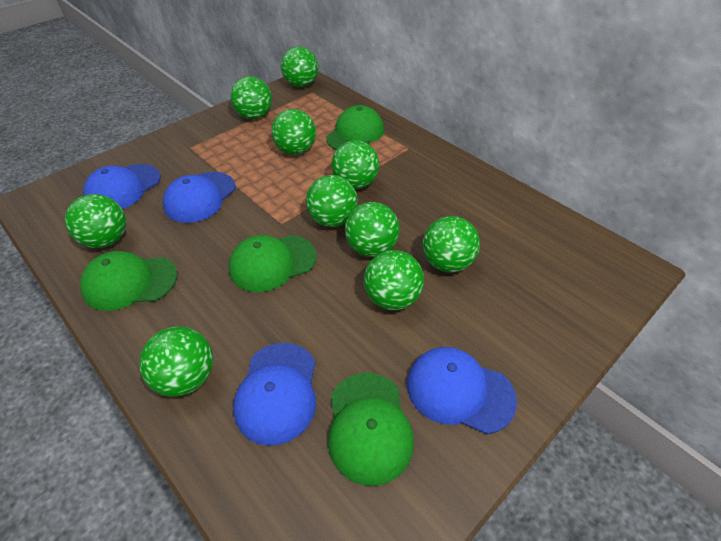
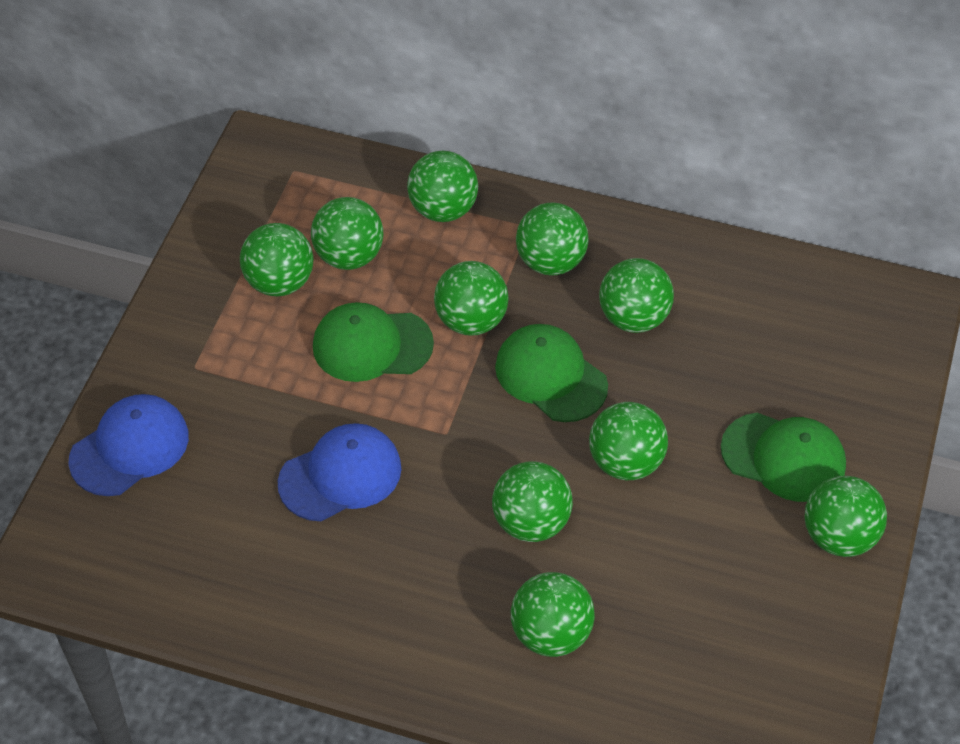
blue cap: [83,164,160,209] [163,172,235,223] [233,343,316,446] [407,347,517,434] = 4 -> [68,394,189,496] [278,423,402,521] = 2
green cap: [80,251,178,311] [228,235,316,292] [326,105,384,150] [328,373,414,486] = 4 -> [313,302,434,382] [495,324,608,422] [721,413,846,502] = 3

